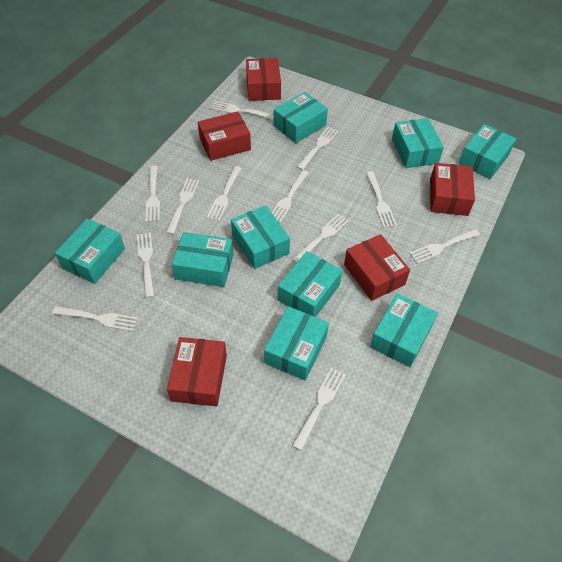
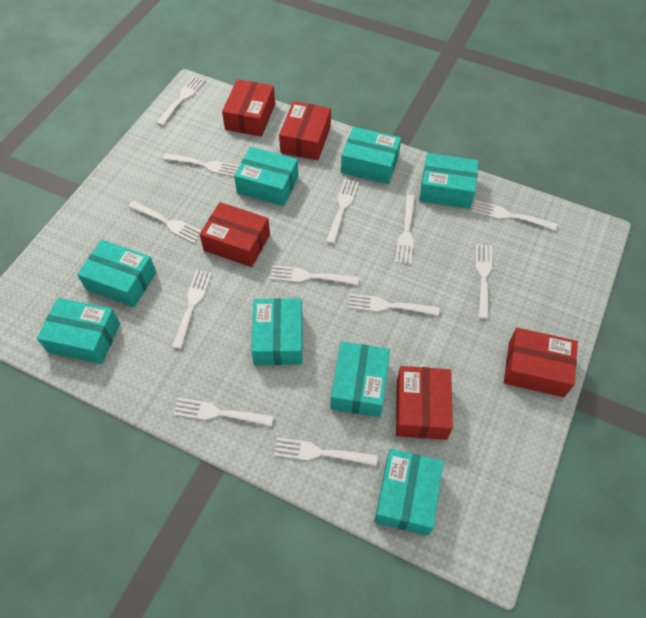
turquoise box: [55,218,125,284] [172,232,233,287] [231,205,290,269] [264,306,329,381] [274,92,328,143] [278,251,342,317] [370,294,438,367] [392,118,444,168] [459,124,516,179] = 9 -> [37,298,120,364] [77,240,156,307] [234,147,299,206] [251,298,302,365] [331,342,390,417] [341,127,401,184] [374,449,444,536] [419,153,479,209] = 8

